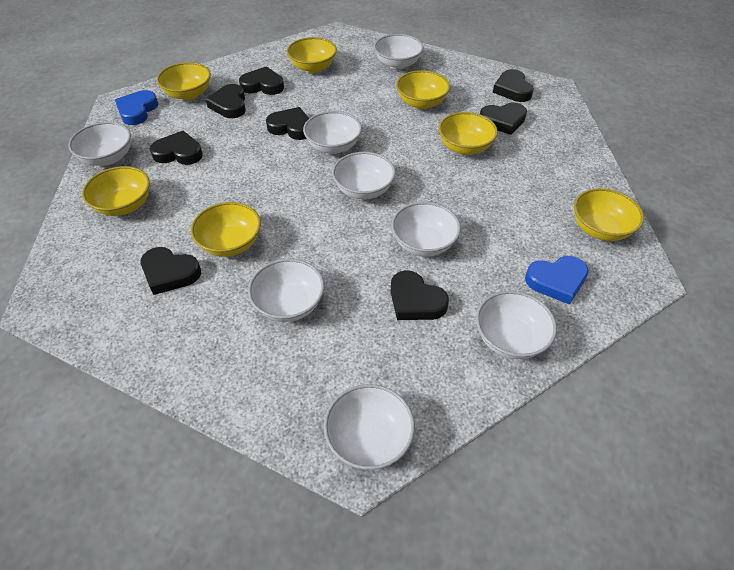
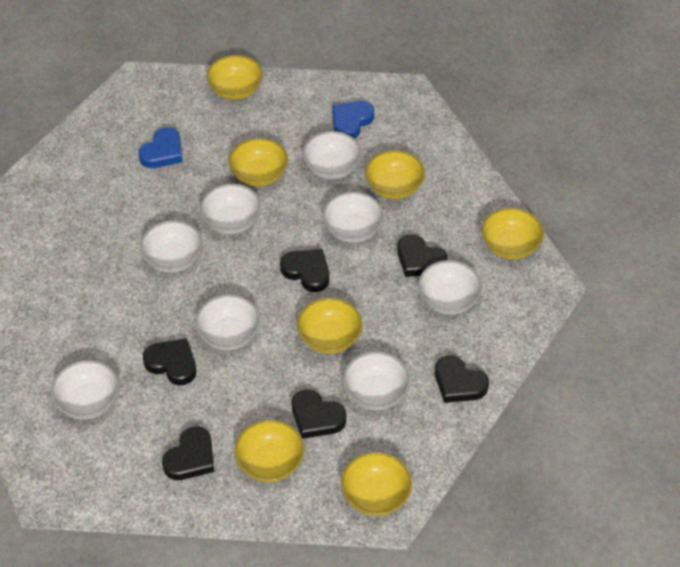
black heart: [140,247,201,295] [150,131,203,165] [206,84,246,118] [239,66,284,95] [266,107,309,140] [391,270,449,320] [480,103,527,135] [493,69,534,102] = 8 -> [143,338,196,385] [162,426,214,480] [280,249,329,292] [292,390,346,439] [397,235,447,277] [435,355,489,403] = 6

